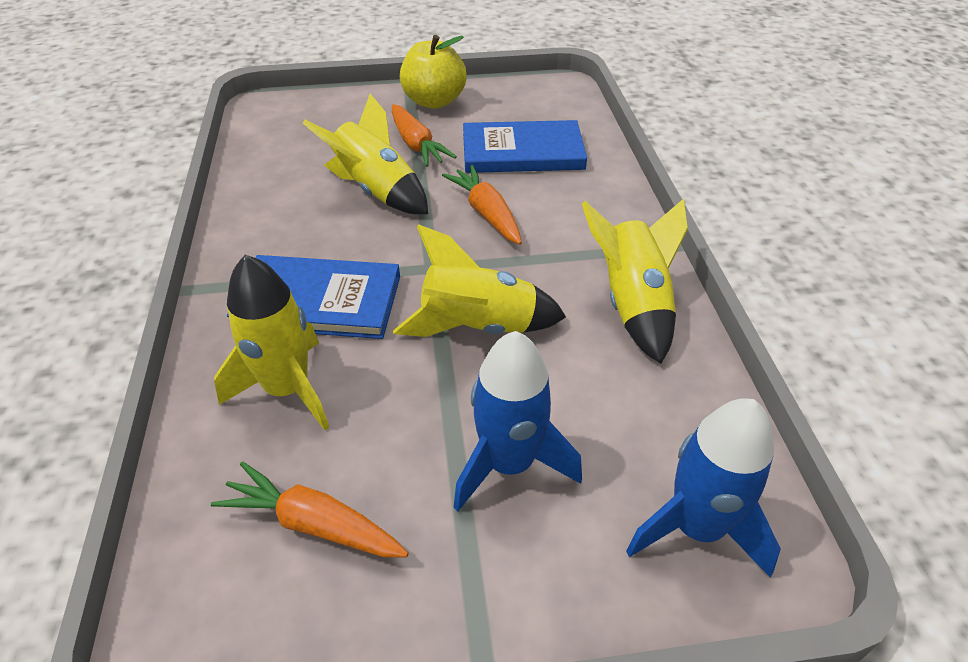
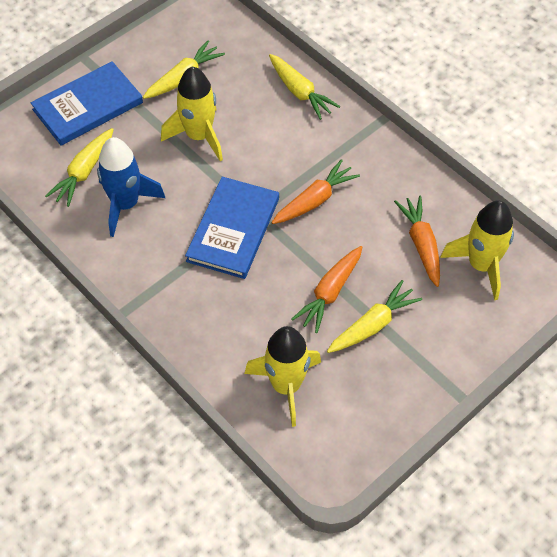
blue rocket: [453,331,582,511] [626,398,781,578] = 2 -> [97,137,165,237] = 1
yellow apple: [400,35,467,109] = 1 -> none = 0
yellow carrot: none = 0 -> [45,128,114,207] [143,41,225,99] [269,54,340,120] [327,280,422,353] = 4
yellow rocket: [214,255,329,430] [303,94,428,214] [393,224,566,337] [582,199,688,364] = 4 -> [161,66,223,161] [244,326,321,427] [440,200,514,300] = 3

